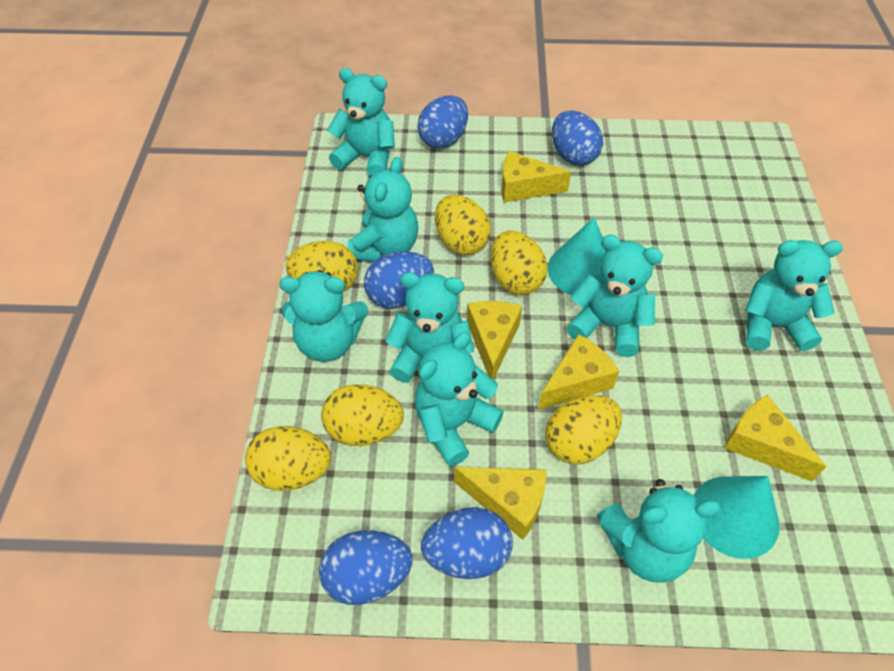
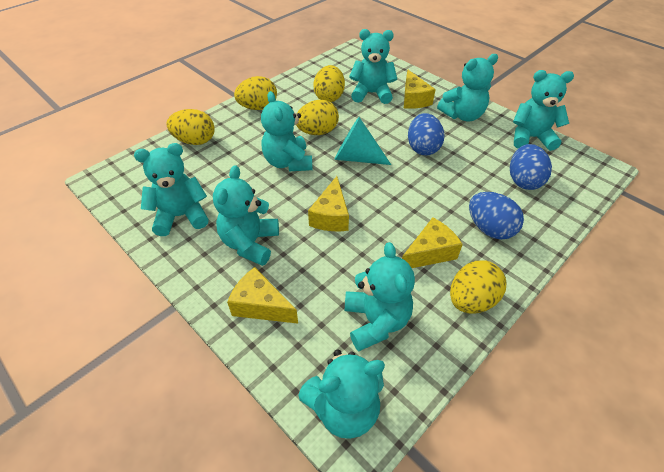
blue egg: [319,530,413,605] [364,251,434,309] [417,95,468,149] [421,507,513,579] [552,111,603,166] = 5 -> [408,113,444,155] [469,192,524,239] [510,144,552,190] = 3
turquoise cone: [548,217,606,295] [694,476,779,559] = 2 -> [335,117,391,165] = 1
yellow cheese: [454,467,546,540] [467,301,522,380] [501,151,571,202] [538,334,619,410] [725,395,827,481] = 5 -> [227,267,298,324] [308,176,349,231] [402,218,463,268] [404,70,436,109] = 4
yellow egg: [245,426,331,491] [286,241,358,292] [321,384,404,446] [435,195,491,255] [490,230,547,295] [545,395,622,465] = 6 -> [166,109,215,145] [234,76,277,110] [296,100,339,135] [313,65,345,102] [450,260,506,314] = 5

